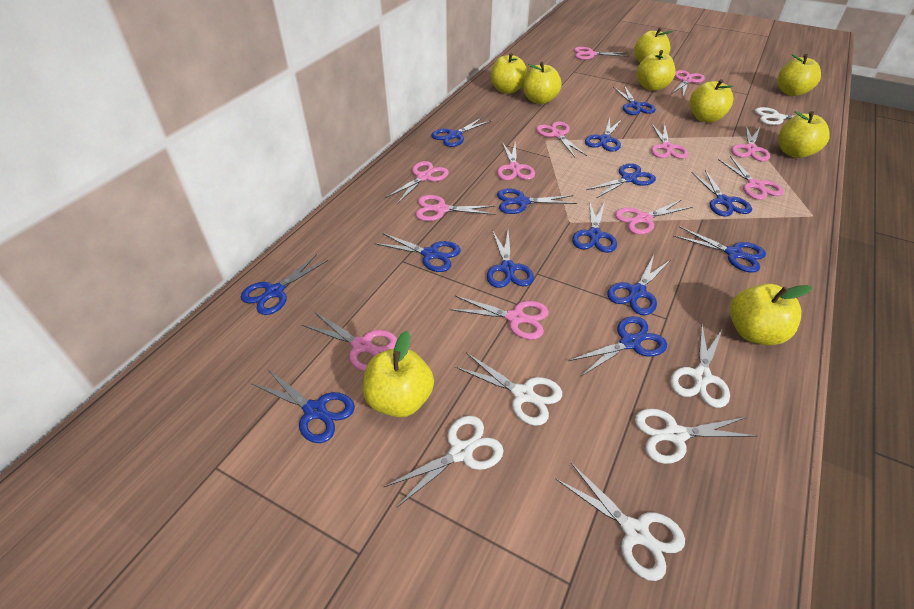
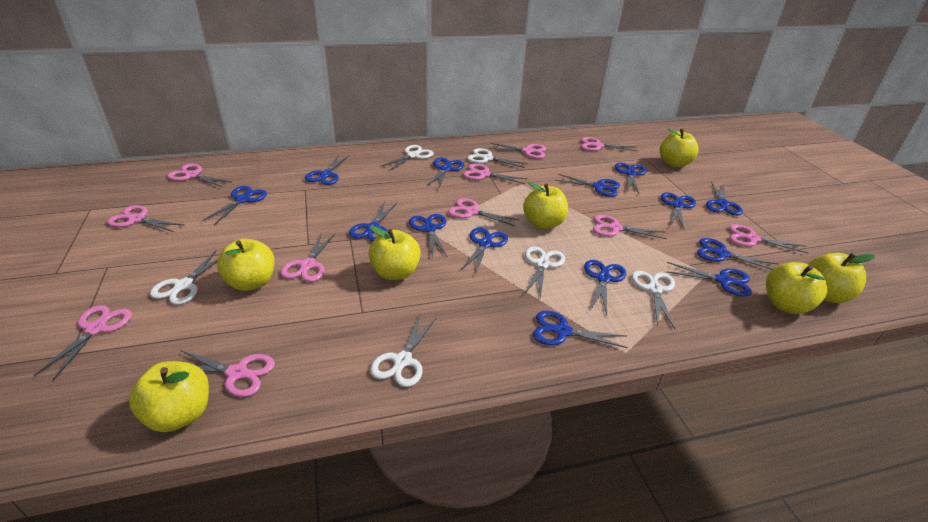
pink scissors: [302,312,397,372] [385,161,449,204] [415,195,495,221] [449,296,549,340] [497,142,535,180] [536,121,587,157] [574,47,629,60] [615,200,692,235] [651,123,689,159] [672,70,705,96] [718,156,784,200] [731,126,770,161] = 12 -> [34,305,132,380] [107,205,184,232] [167,164,231,187] [180,350,275,397] [280,234,335,282] [448,198,519,226] [463,163,527,184] [488,143,546,159] [581,137,637,151] [593,215,667,239] [729,224,808,253] = 11
yellow apple: [363,331,434,417] [491,53,528,94] [523,62,562,104] [634,28,673,63] [637,50,676,91] [690,79,733,122] [730,284,812,345] [778,54,821,96] [778,111,830,158] = 9 -> [129,361,209,432] [217,239,275,291] [369,226,421,280] [523,182,568,229] [660,128,699,167] [766,262,827,314] [808,253,876,303] = 7

